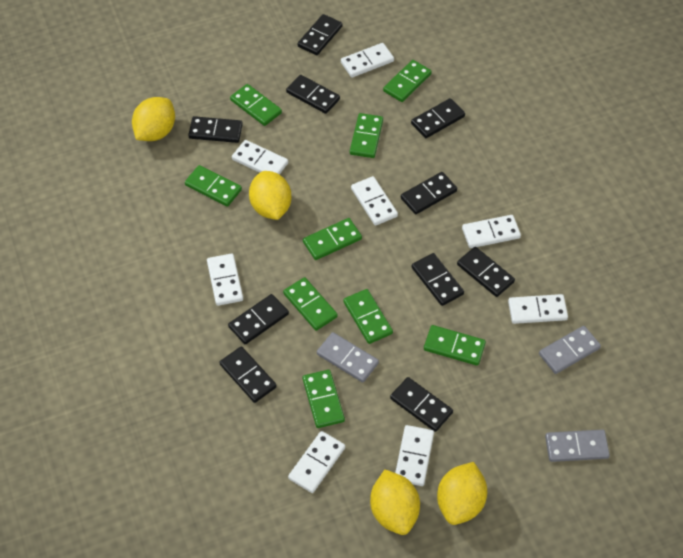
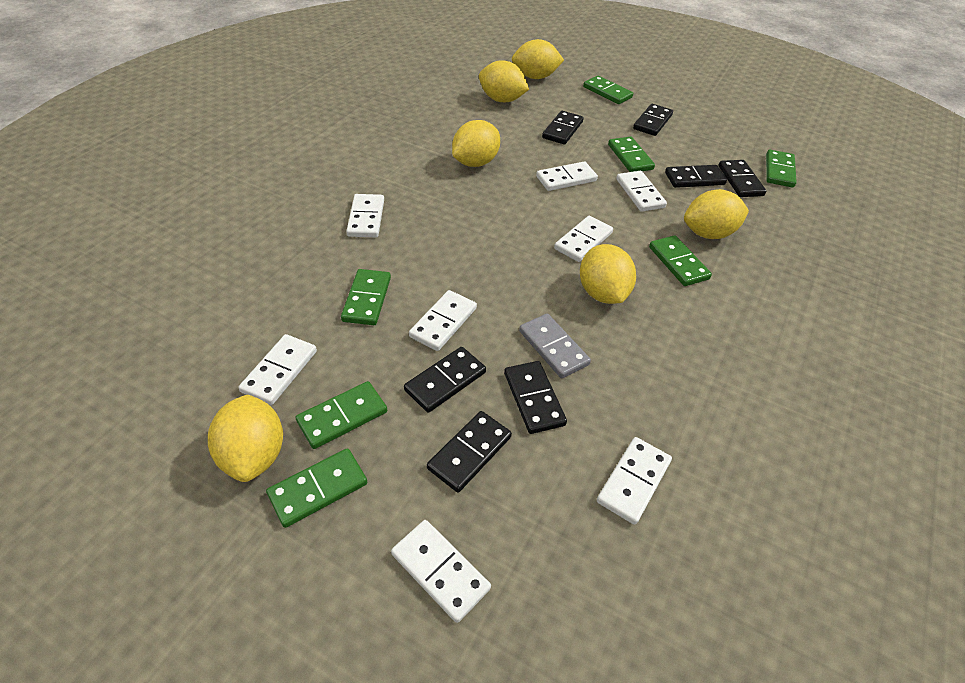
black domino: [188,116,243,143] [220,347,277,403] [228,294,289,344] [286,75,340,114] [297,14,342,55] [390,377,453,432] [401,172,457,214] [411,98,465,138] [412,253,464,306] [457,247,515,297] = 10 -> [404,347,486,413] [427,411,512,492] [504,361,567,434] [542,111,583,144] [633,104,673,136] [665,165,727,188] [718,160,766,197] = 7
green domino: [185,165,242,207] [230,84,282,126] [283,277,338,331] [303,218,362,260] [303,370,345,428] [343,289,393,344] [350,113,383,158] [383,60,432,102] [424,325,486,366] = 9 -> [266,448,367,528] [296,381,387,449] [341,269,391,325] [583,76,633,104] [608,137,655,172] [649,235,712,286] [766,150,797,187] = 7
grey domino: [317,332,379,383] [539,326,601,374] [545,430,610,462] = 3 -> [519,314,591,378] = 1
yellow lemon: [132,97,175,141] [249,171,291,220] [370,470,420,535] [437,462,487,525] = 4 -> [208,394,283,482] [452,120,500,167] [479,60,529,102] [512,39,564,79] [580,244,636,304] [684,189,749,239] = 6

